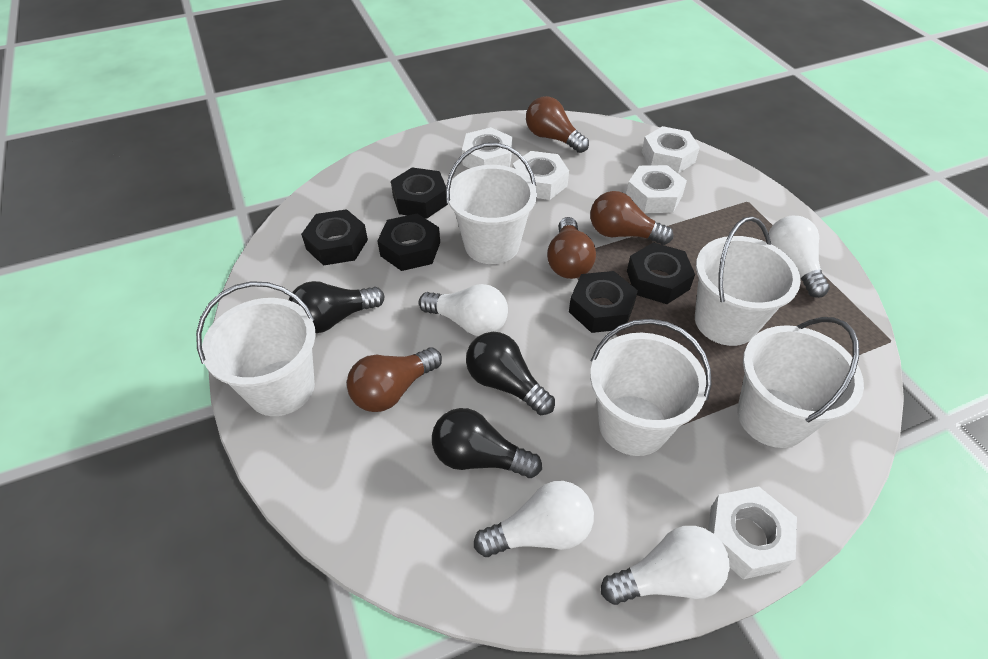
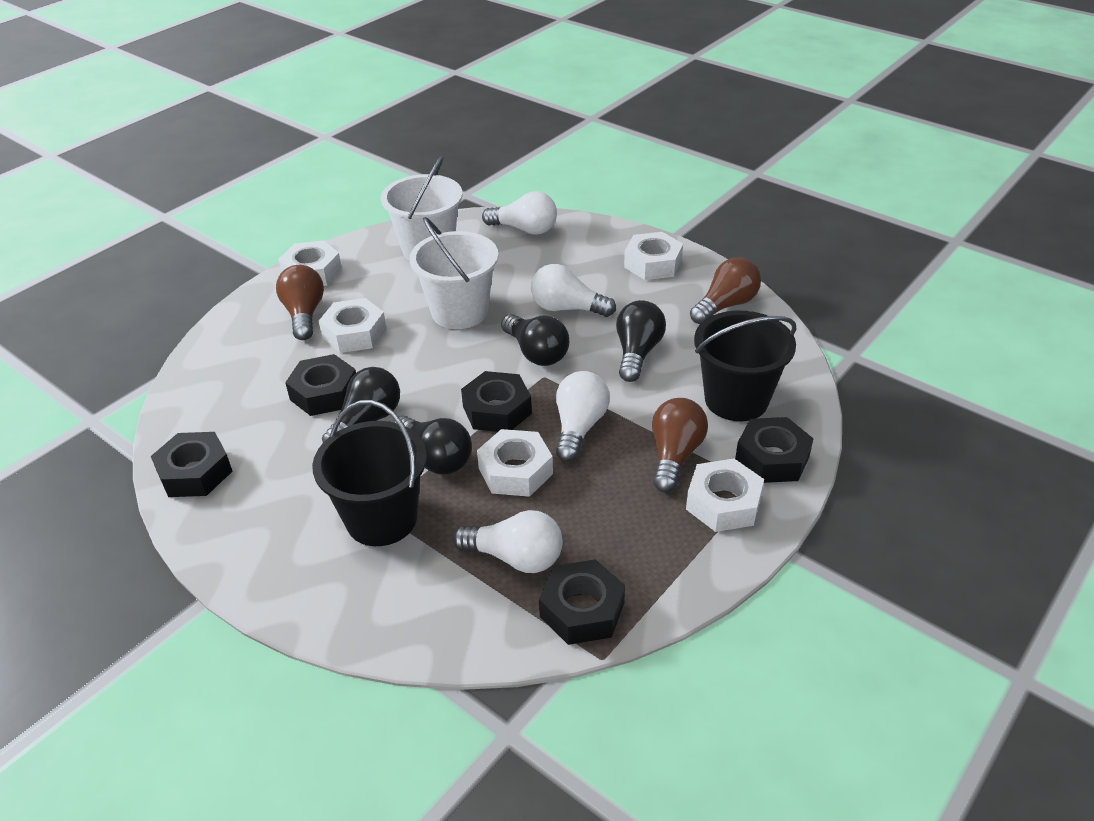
black bucket: none = 0 -> [312,400,427,546] [694,311,797,421] = 2
black light bulb: [289,281,385,333] [432,408,542,478] [466,332,555,415] = 3 -> [322,367,400,442] [394,416,472,474] [501,314,569,366] [616,300,666,382] = 4
brown light bulb: [347,347,442,412] [526,96,589,153] [547,217,596,279] [590,191,673,245] = 4 -> [276,265,324,340] [652,398,708,493] [690,257,761,324] = 3
white bucket: [196,281,316,416] [446,143,537,264] [590,319,712,456] [695,216,801,346] [737,317,864,448] = 5 -> [381,156,462,260] [409,217,498,329] = 2

